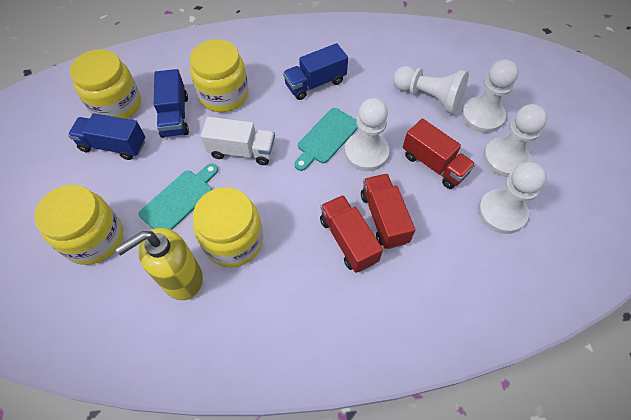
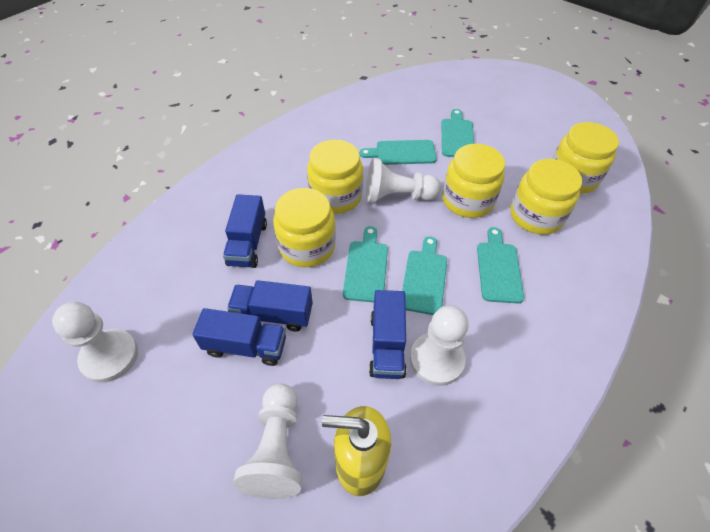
blue truck: [68,113,145,160] [154,69,189,138] [283,43,348,100] = 3 -> [192,308,286,366] [223,194,267,268] [227,280,313,332] [369,290,406,379] = 4
red truck: [320,195,383,273] [361,174,415,249] [403,118,475,189] = 3 -> none = 0
turquoise cutting board: [139,164,218,230] [294,108,358,171] = 2 -> [343,226,388,303] [360,140,437,165] [402,236,447,315] [441,109,474,157] [477,227,524,303] = 5
white pawn: [345,98,389,171] [393,66,469,114] [461,59,519,133] [478,162,547,234] [483,104,548,177] = 5 -> [52,302,138,383] [233,384,302,499] [366,158,441,203] [410,306,469,386] = 4
white truck: [201,117,275,165] = 1 -> none = 0
yellow jar: [34,185,123,265] [70,49,141,119] [190,39,249,112] [193,187,263,268] = 4 -> [273,188,336,267] [307,140,363,214] [442,144,505,218] [510,159,582,235] [552,122,619,194] = 5

